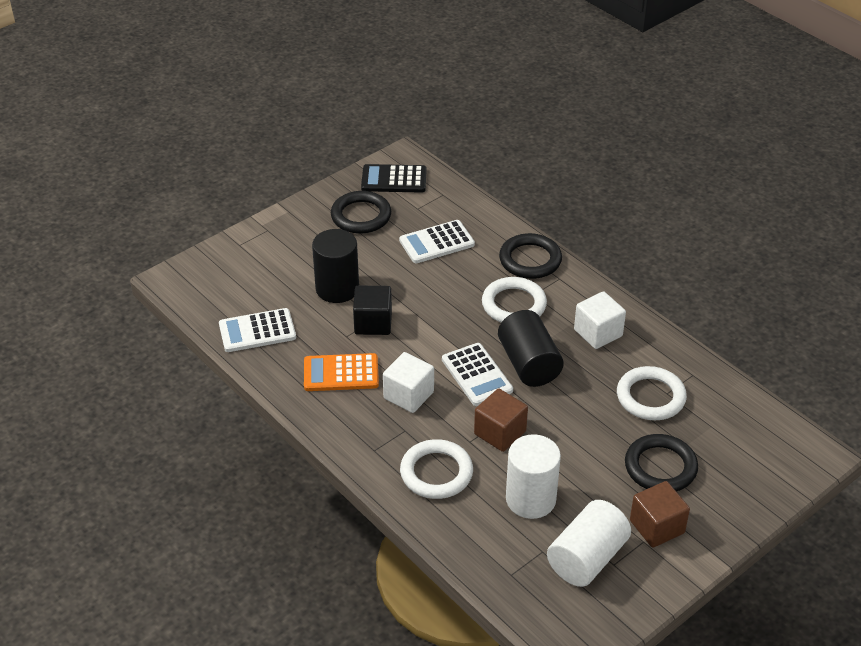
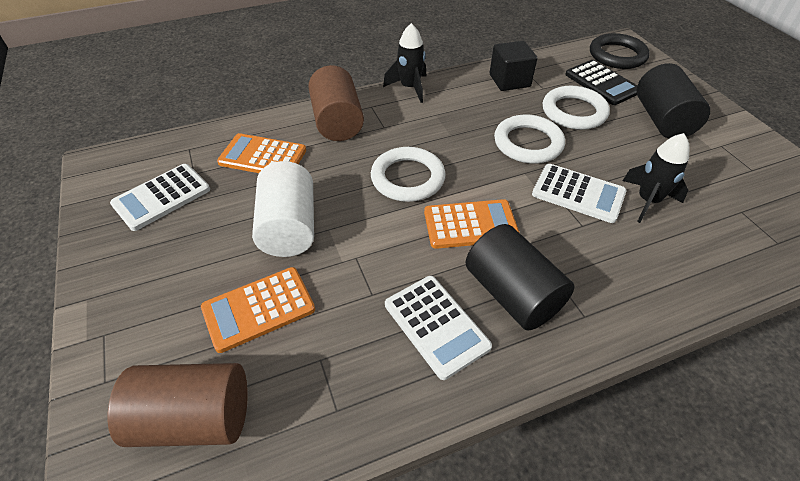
black ring: [331,191,391,234] [499,233,562,279] [625,434,698,492] = 3 -> [590,33,650,69] = 1
black rocket: none = 0 -> [383,23,426,103] [623,133,689,223] = 2
brown cube: [474,389,528,452] [630,481,690,548] = 2 -> none = 0
brown cylinder: none = 0 -> [108,363,248,447] [308,65,364,141] = 2
orange calculator: [304,353,379,391] = 1 -> [201,267,315,353] [217,133,306,173] [424,199,520,249] = 3
white cube: [383,352,434,413] [574,291,626,349] = 2 -> none = 0
white cylinder: [506,434,561,519] [547,500,631,587] = 2 -> [252,161,314,257] = 1

